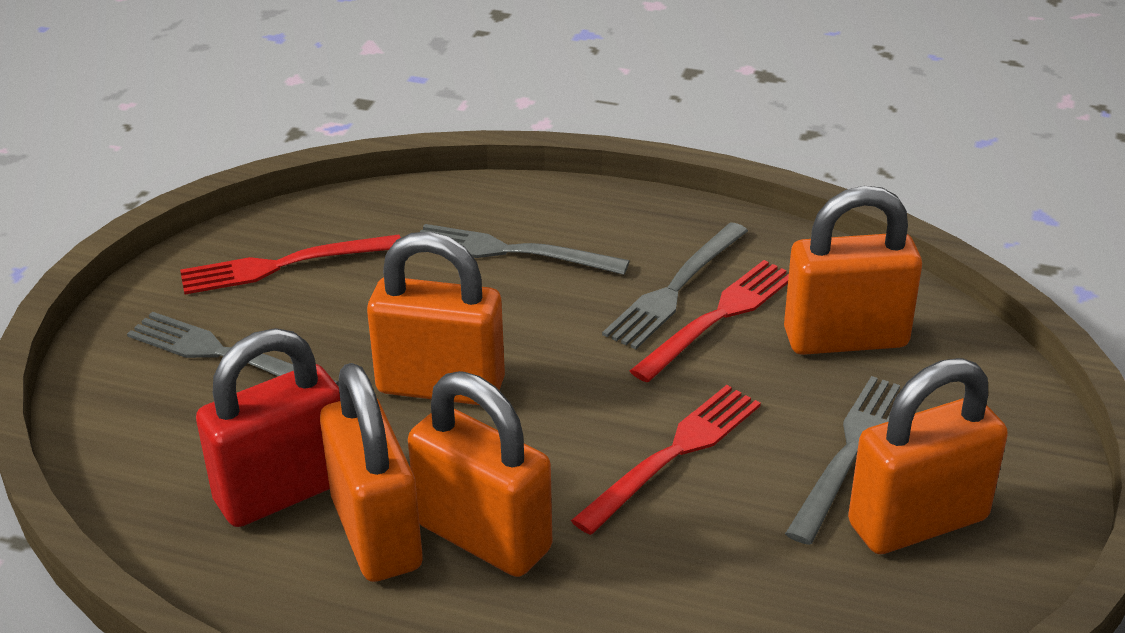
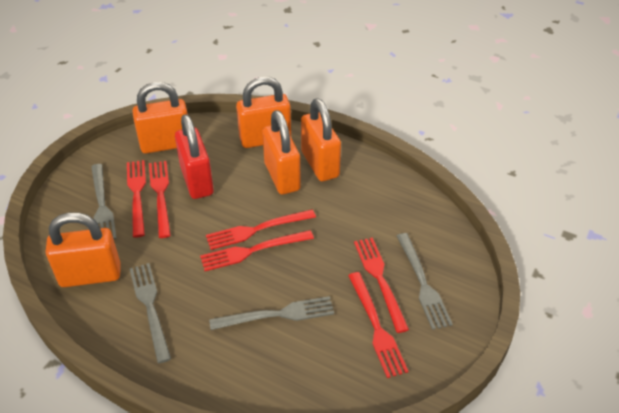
red fork: [180,234,401,294] [571,385,761,535] [630,260,789,383] = 3 -> [127,160,146,237] [149,161,171,238] [200,230,314,271] [206,209,316,250] [348,272,408,378] [354,238,409,333] = 6

